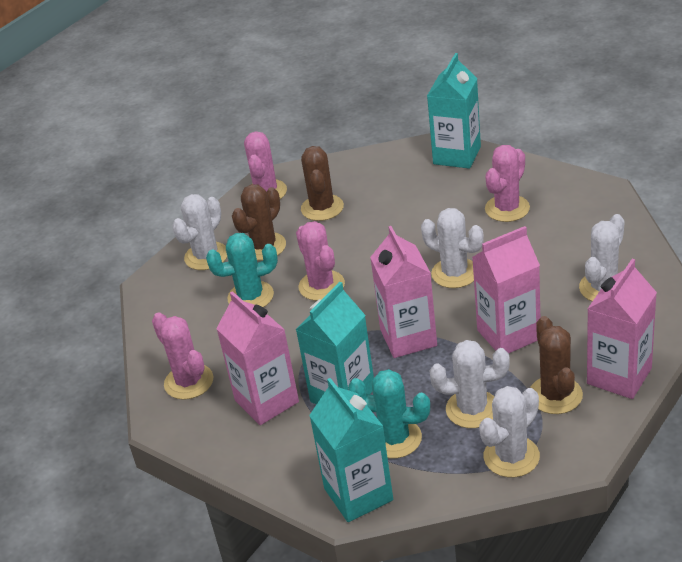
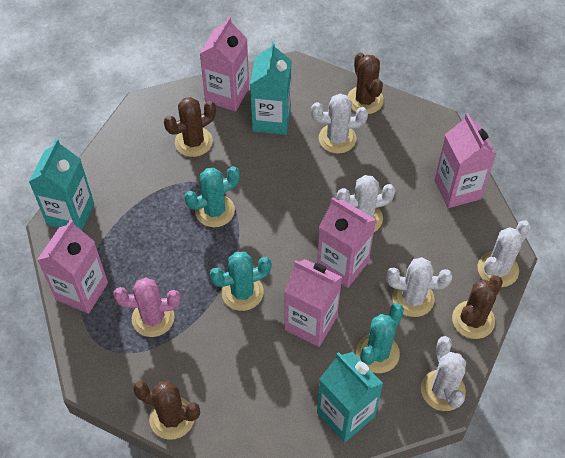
brown cactus: [232,184,286,261] [301,146,344,221] [530,316,583,414] = 3 -> [133,381,200,440] [164,97,216,157] [347,53,384,114] [452,276,503,339] = 4
pink cactus: [152,312,213,400] [244,131,287,199] [296,221,345,301] [485,145,530,222] = 4 -> [113,277,180,337] = 1
pink carton: [216,291,299,425] [370,226,437,358] [472,226,540,353] [587,259,657,399] = 4 -> [37,219,108,314] [200,16,249,112] [284,259,342,347] [317,197,376,288] [434,113,496,208] = 5
turquoise cactus: [206,233,278,307] [348,369,430,458] = 2 -> [184,166,240,227] [210,252,271,311] [356,303,404,373] = 3

